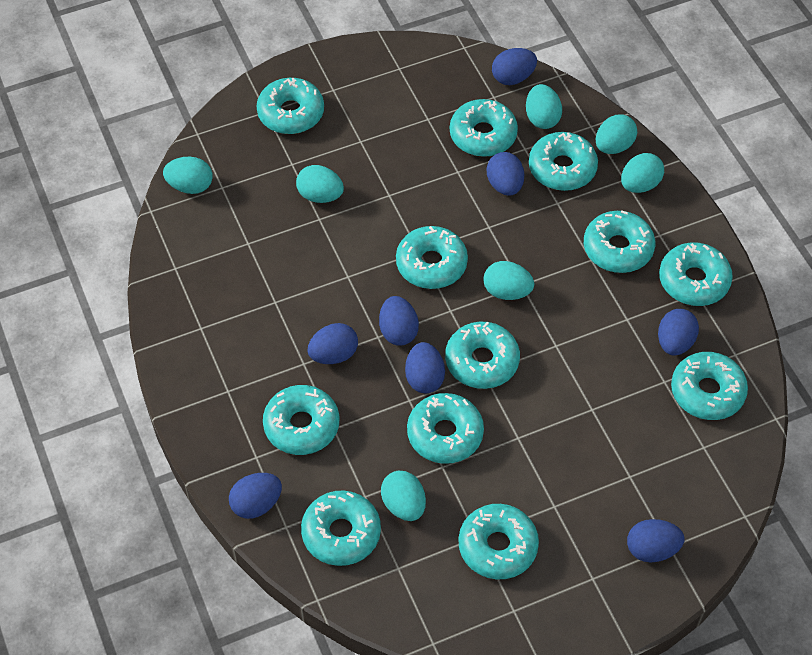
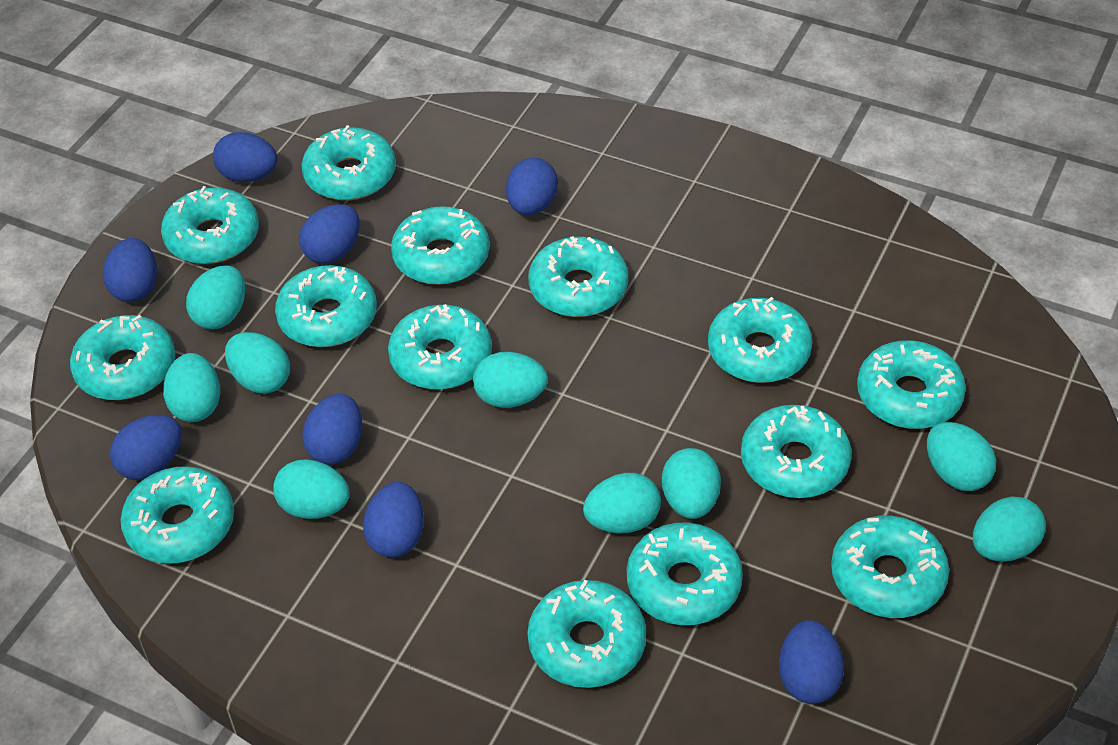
turquoise donut: [257,78,324,134] [263,385,339,455] [301,491,381,566] [396,226,468,289] [407,393,484,464] [445,322,520,389] [450,99,518,157] [458,504,539,579] [529,132,598,191] [584,211,655,273] [659,242,733,306] [671,352,748,420] = 12 -> [70,315,175,400] [120,466,234,564] [161,186,259,264] [275,265,377,347] [302,125,396,200] [388,304,492,390] [391,206,490,285] [527,580,646,688] [528,236,628,317] [627,522,743,625] [708,297,813,383] [741,405,851,498] [831,516,949,618] [857,340,966,429] = 14
turquoise egg: [163,157,212,194] [296,165,344,203] [381,471,426,521] [483,261,534,300] [526,84,562,129] [596,114,637,154] [621,153,664,193] = 7 -> [163,353,220,422] [186,265,245,329] [225,332,290,394] [273,459,350,519] [473,352,548,408] [583,473,661,534] [662,448,721,519] [927,422,996,491] [973,496,1046,562] = 9

